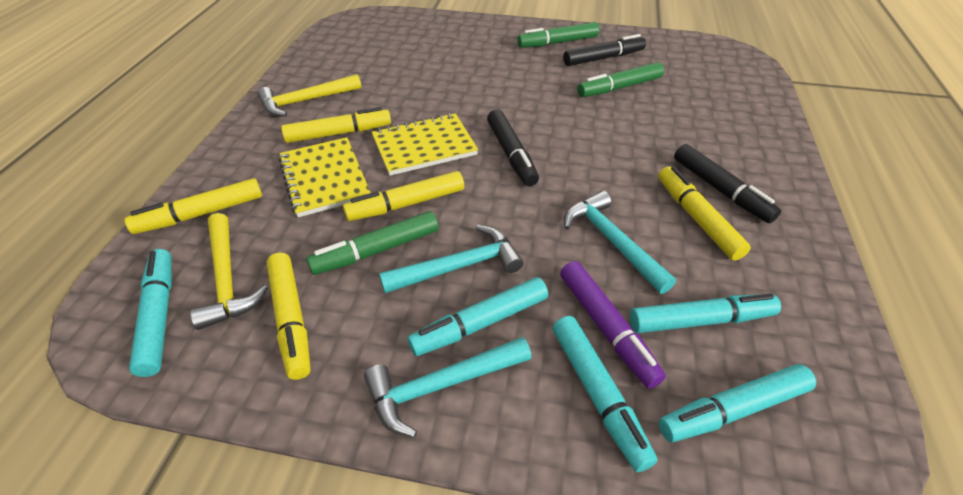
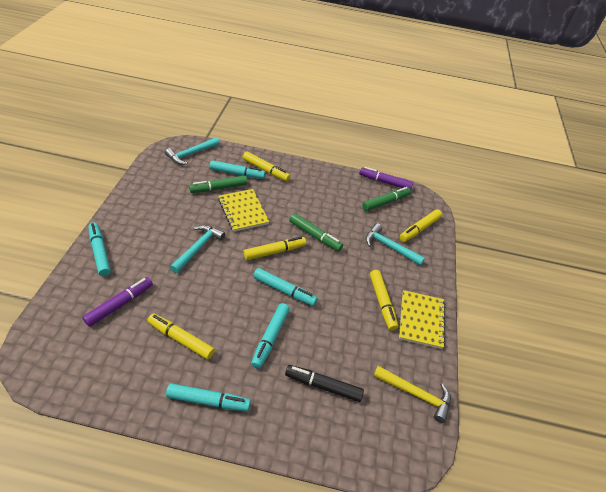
black marker: [487,109,539,186] [563,34,646,66] [674,144,781,223] = 3 -> [285,365,364,402] = 1
purple marker: [560,261,666,389] = 1 -> [82,277,153,327] [359,167,413,190] = 2
yellow hammer: [190,213,268,330] [258,74,362,116] = 2 -> [373,366,451,423] = 1

